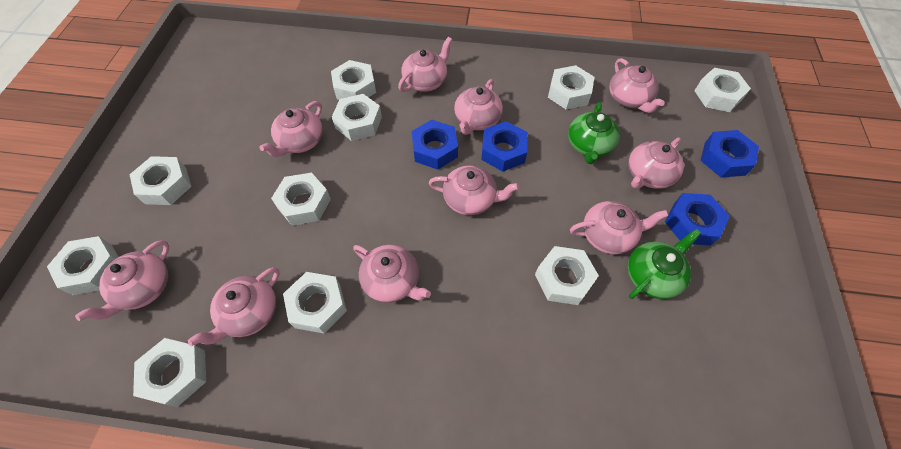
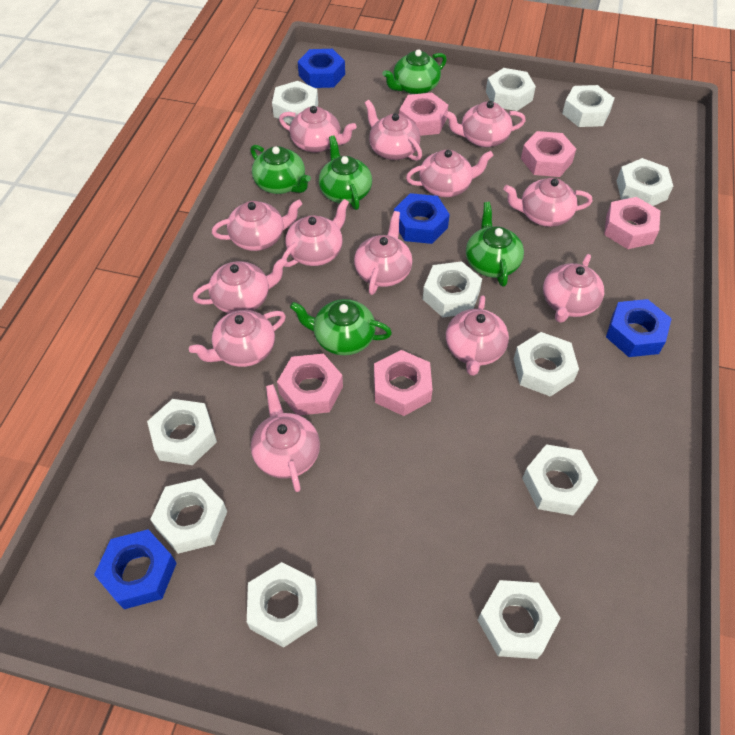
green teapot: [568,102,620,164] [628,229,701,299] = 2 -> [250,145,311,194] [290,299,392,355] [319,136,372,210] [382,49,447,94] [466,202,524,287] = 5
pink nut: none = 0 -> [277,353,343,415] [374,350,433,416] [399,93,448,136] [521,131,576,177] [604,197,660,249] = 5
pink teapot: [75,240,169,321] [188,267,279,346] [260,101,323,157] [353,245,431,303] [398,37,452,92] [429,165,519,215] [454,79,503,135] [570,201,668,254] [609,58,665,113] [628,138,684,189] = 10 -> [189,310,286,367] [193,257,287,314] [212,199,302,251] [251,384,320,492] [279,106,357,153] [282,199,349,267] [354,211,412,295] [365,100,422,161] [406,150,494,197] [444,101,526,147] [446,295,509,376] [503,178,593,227] [543,254,604,323] = 13
white nut: [47,236,118,295] [129,156,191,205] [133,338,206,407] [271,173,331,225] [283,272,347,334] [331,60,376,100] [332,94,382,141] [535,246,599,305] [548,65,594,109] [694,68,751,112] = 10 -> [147,399,217,465] [150,478,227,554] [247,562,317,648] [272,81,318,124] [423,261,482,317] [478,580,560,659] [486,68,536,111] [514,332,579,397] [522,444,598,515] [562,85,615,127] [617,158,673,206] = 11

